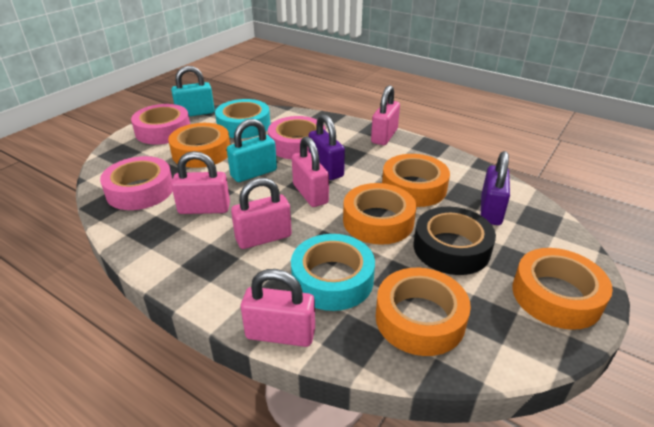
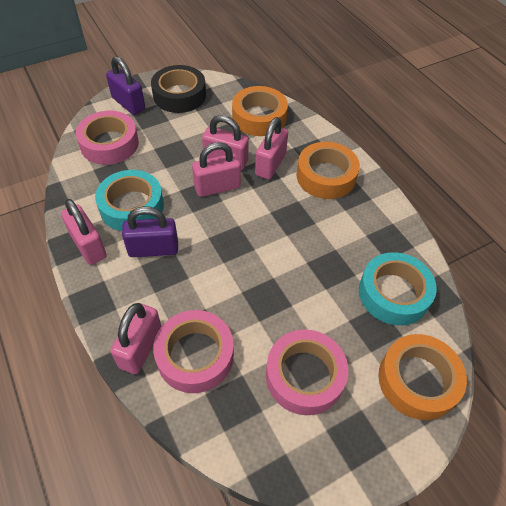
orange tape: [168,123,230,168] [343,183,416,245] [375,268,471,356] [382,154,450,207] [512,248,613,330] = 5 -> [232,86,288,136] [296,142,360,199] [378,334,467,420] = 3
turquoise padlock: [171,66,215,117] [227,119,277,182] = 2 -> none = 0

